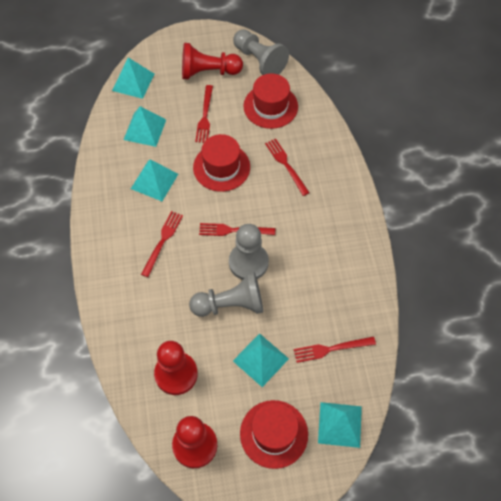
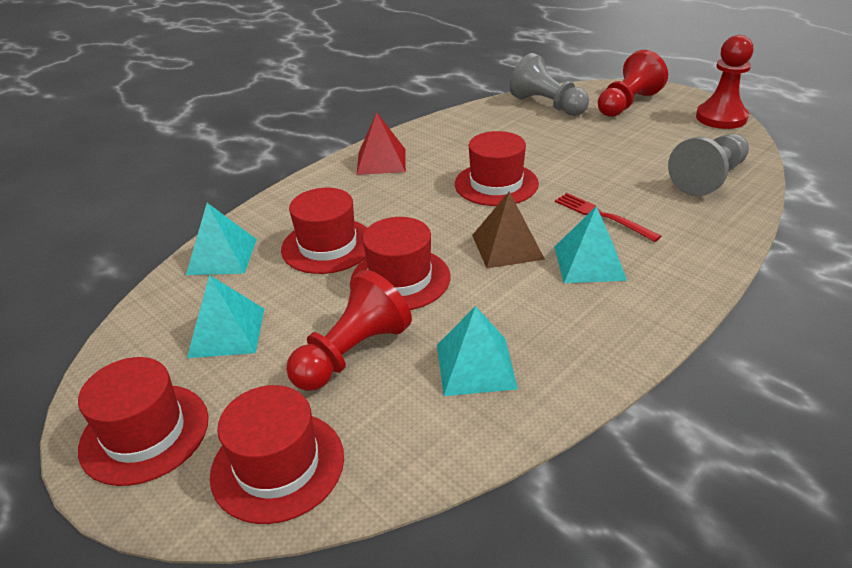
brown pyramid: none = 0 -> [472,191,545,268] = 1
grey pawn: [189,272,263,317] [229,224,269,280] [233,29,289,75] = 3 -> [510,53,589,116] [668,134,749,196] = 2
red fork: [141,211,183,277] [195,85,213,143] [199,223,275,236] [265,139,309,196] [294,336,376,363] = 5 -> [555,193,661,242] = 1
red hat: [193,134,250,192] [240,400,308,469] [244,73,298,129] = 3 -> [78,357,209,486] [210,385,344,524] [281,188,367,274] [351,217,450,310] [455,131,539,206] = 5
red pyramid: none = 0 -> [356,112,406,175] = 1
turquoise pyramid: [112,58,154,99] [123,106,166,147] [131,160,178,201] [233,333,289,387] [318,402,362,448] = 5 -> [186,203,257,275] [187,275,264,358] [437,306,518,396] [554,206,627,283] = 4

